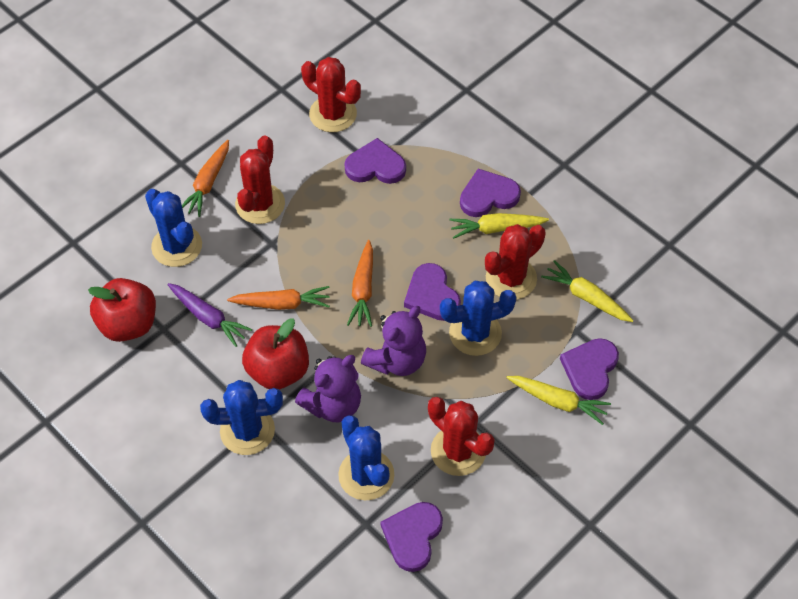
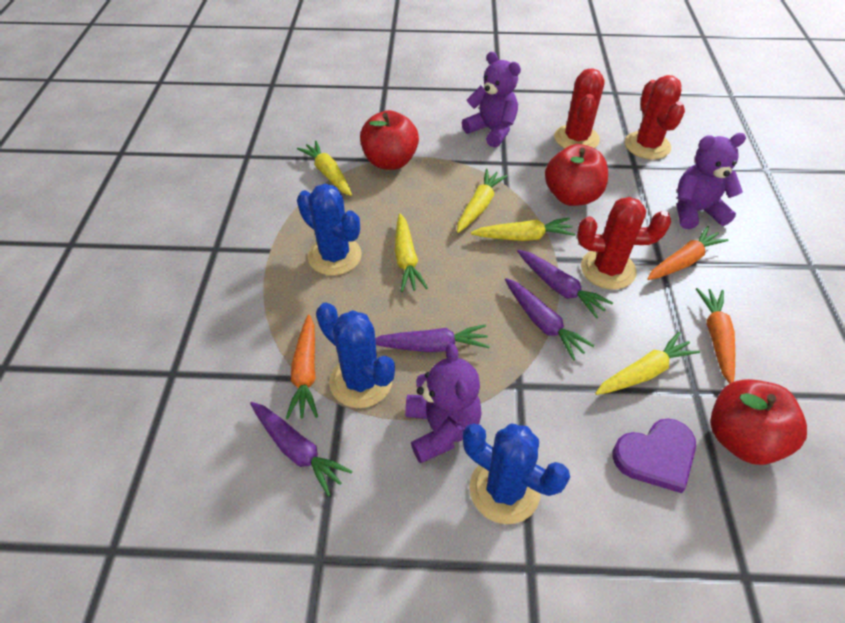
blue cactus: [145,189,202,267] [200,380,283,455] [338,415,394,500] [440,281,517,356] = 4 -> [297,184,362,276] [316,303,395,408] [463,423,570,524] = 3
purple carrot: [167,283,252,347] = 1 -> [250,402,353,496] [375,324,490,352] [505,278,594,361] [517,250,613,319] = 4
purple heart: [344,138,406,184] [381,502,443,572] [404,263,461,321] [460,169,521,217] [560,338,619,400] = 5 -> [613,418,696,493] = 1
purple teddy bear: [295,355,361,422] [361,306,426,376] = 2 -> [405,343,482,463] [462,52,521,148] [677,133,746,229] = 3
red apple: [88,278,156,342] [242,318,309,390] = 2 -> [360,110,419,170] [545,144,608,206] [710,379,807,465] = 3
red cactus: [235,135,285,224] [301,57,361,132] [428,397,495,476] [485,224,546,300] = 4 -> [554,68,605,149] [577,197,671,290] [625,75,685,159] = 3
yellow carrot: [449,213,549,239] [506,376,611,425] [541,260,634,322] = 3 -> [297,141,352,196] [395,213,428,292] [457,169,508,233] [471,218,575,241] [595,332,700,395] = 5

